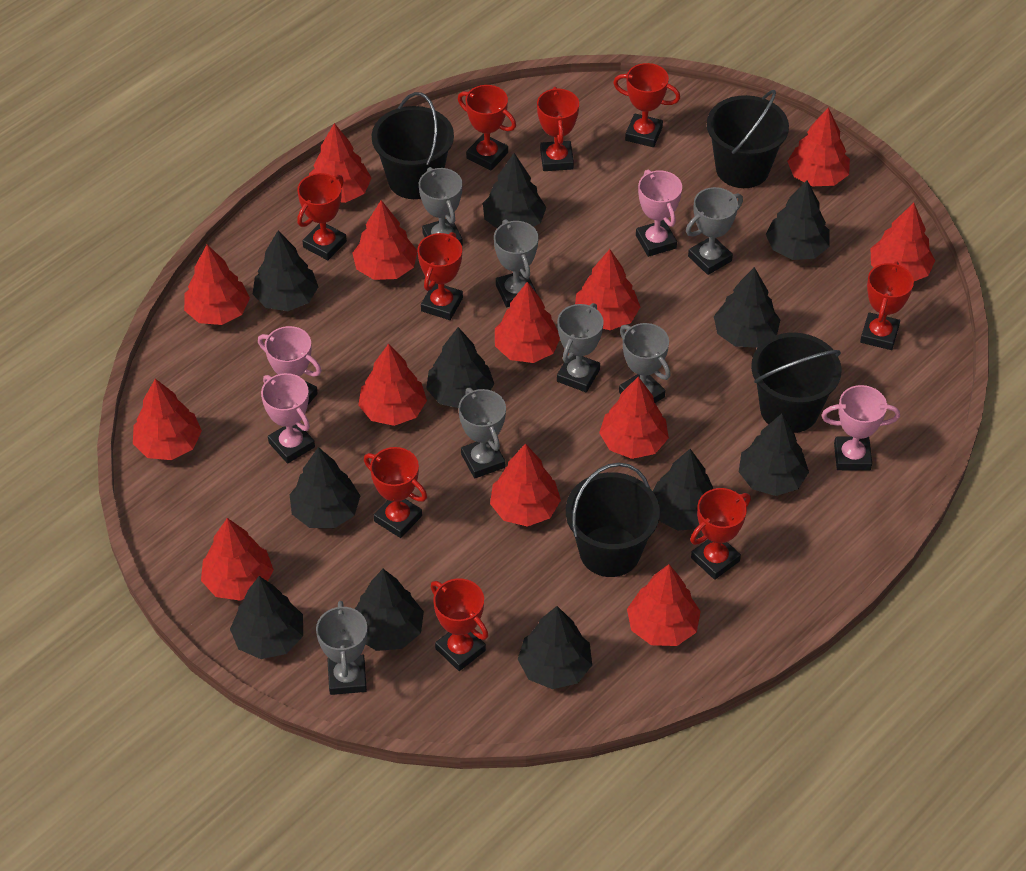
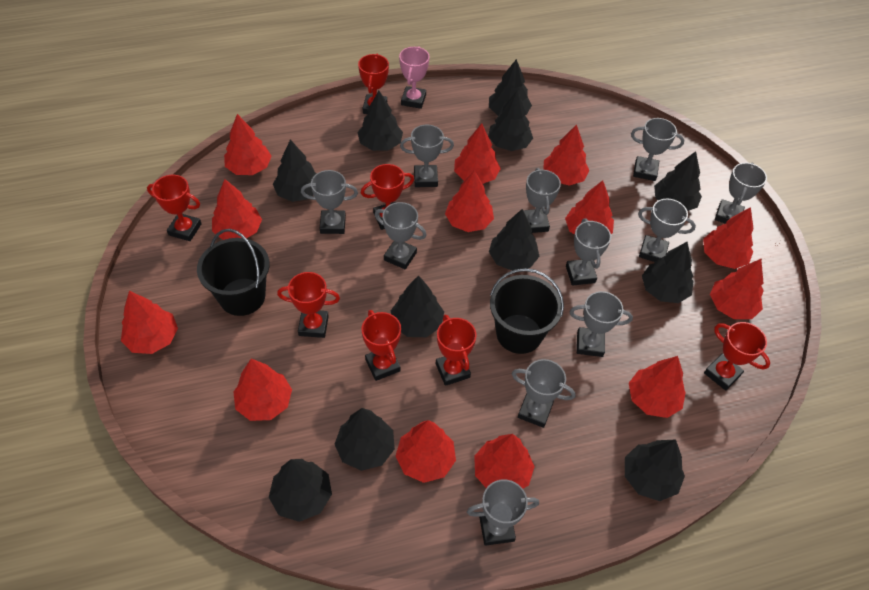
black bucket: [372,92,454,199] [566,463,660,577] [707,90,789,188] [751,332,842,433] = 4 -> [197,229,270,316] [490,268,564,354] = 2
grey trophy: [316,601,367,695] [419,167,463,245] [458,388,506,478] [494,219,538,307] [557,303,604,392] [619,323,671,403] [686,187,743,275] = 7 -> [301,170,358,234] [375,202,427,269] [400,124,454,187] [467,479,539,546] [512,359,576,428] [523,168,561,233] [566,219,611,286] [569,291,633,357] [631,118,684,181] [638,199,696,262] [715,162,767,224] = 11
pink trophy: [258,326,322,405] [261,373,315,464] [636,169,682,257] [821,385,900,470] = 4 -> [399,46,430,109] = 1
red trophy: [297,173,347,260] [364,447,427,538] [417,232,463,320] [431,578,488,671] [458,85,516,170] [537,87,579,171] [613,63,680,147] [690,488,751,580] [860,261,914,350] = 9 -> [147,175,202,241] [277,272,340,338] [358,54,389,114] [361,164,414,230] [362,310,401,381] [436,315,477,386] [704,322,770,391] = 7

